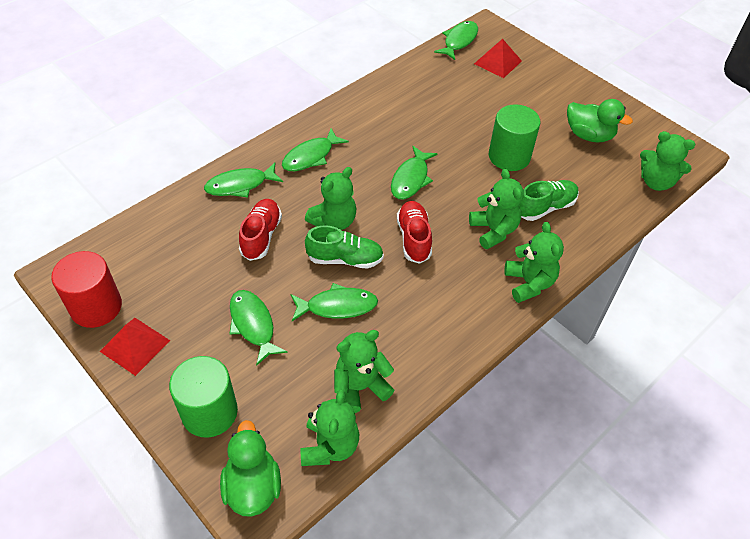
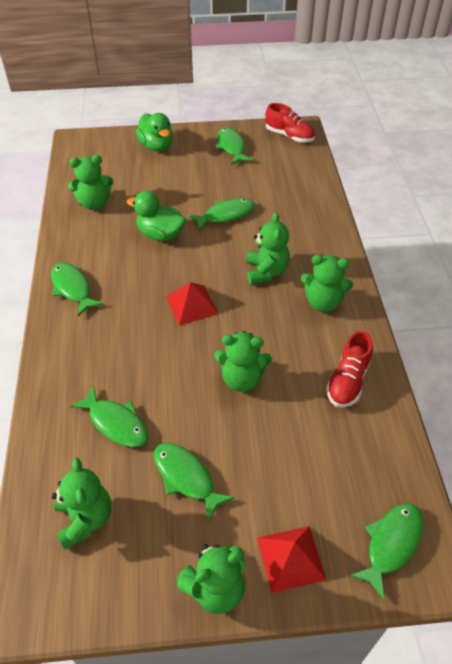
green cylinder: [169,356,238,438] [489,105,540,171] = 2 -> none = 0
green shoe: [305,226,384,269] [519,180,579,221] = 2 -> none = 0
red cylinder: [51,251,122,328] = 1 -> none = 0

